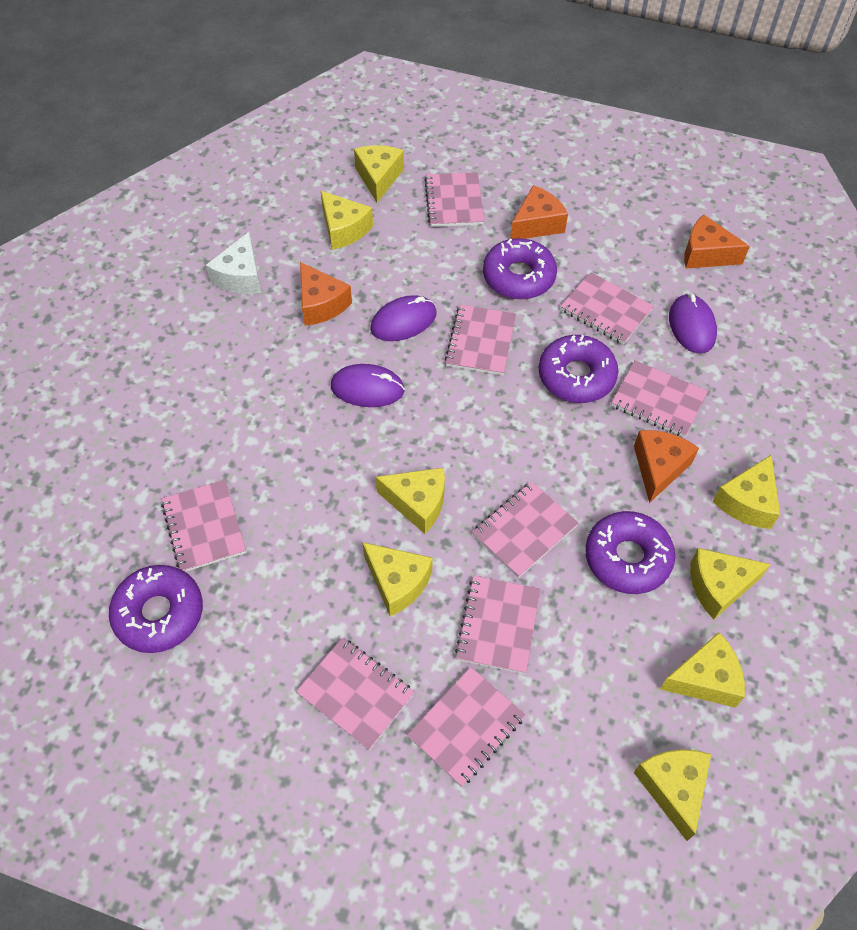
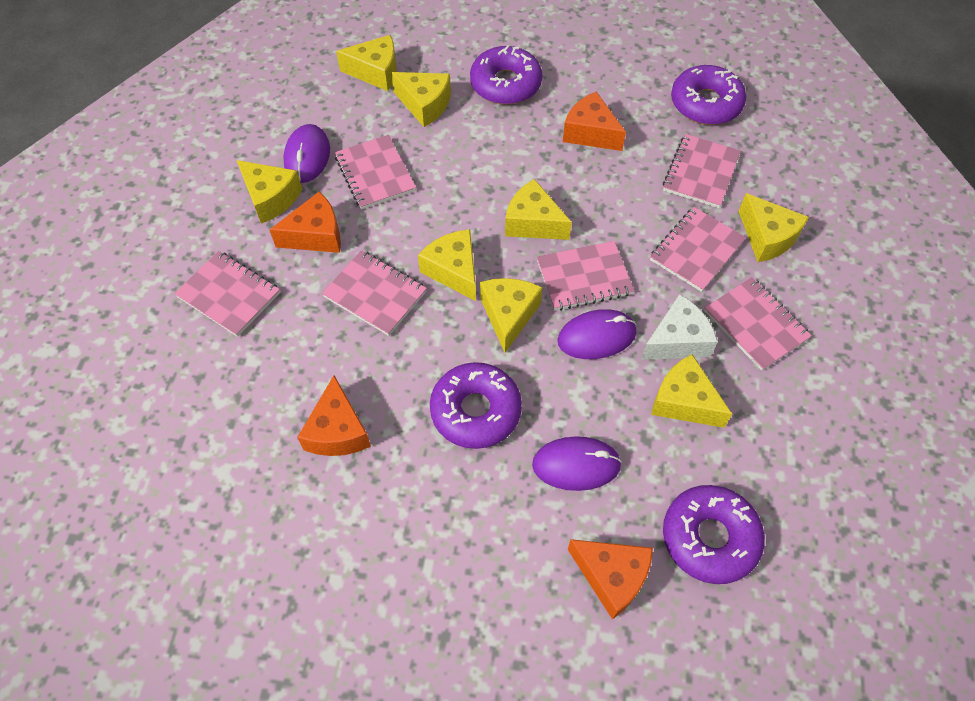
pink notebook: [161,480,246,572] [296,638,415,750] [407,667,525,787] [425,172,484,227] [445,304,516,375] [455,576,540,674] [472,482,579,578] [560,272,654,345] [611,360,708,437] = 9 -> [174,251,280,337] [322,250,427,336] [335,135,416,209] [537,241,634,311] [650,207,746,292] [663,134,741,208] [704,277,812,371] = 7

